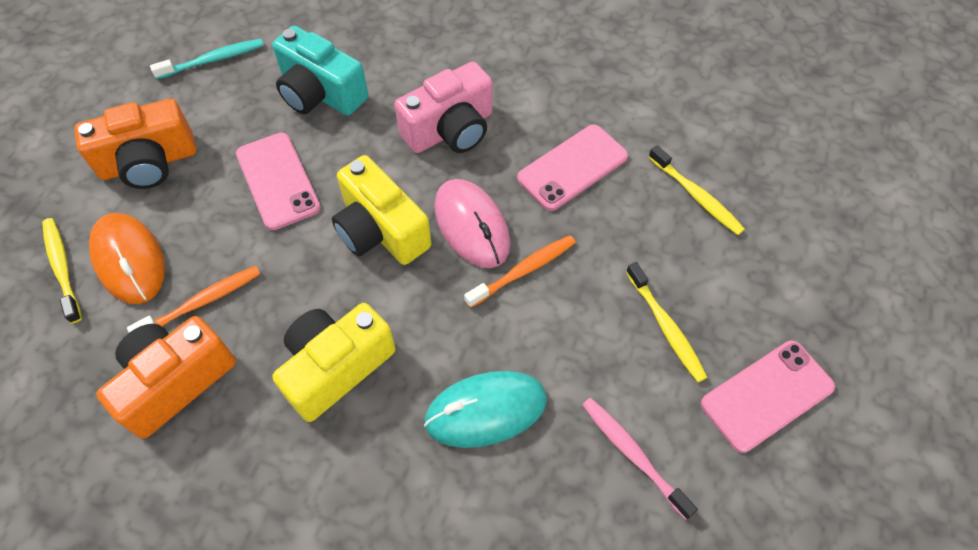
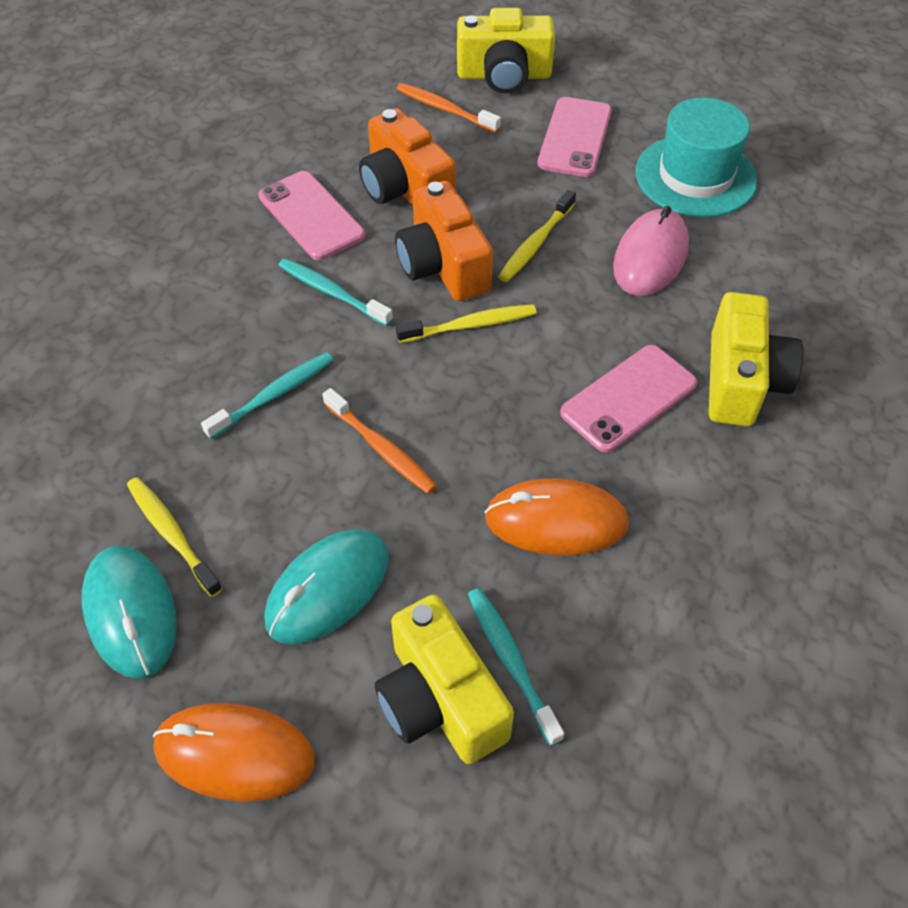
orange mouse: [89,213,165,304] = 1 -> [153,703,315,802] [484,478,629,555] = 2
pink camera: [394,61,493,153] = 1 -> none = 0
pink toothbrush: [582,398,698,520] = 1 -> none = 0
turquoise camera: [272,26,368,115] = 1 -> none = 0
turquoise hat: none = 0 -> [636,97,757,217] = 1
turquoise mouse: [424,371,547,448] = 1 -> [82,545,177,679] [264,529,389,644] = 2
turquoise toothbrush: [150,39,264,79] = 1 -> [201,352,333,439] [278,258,393,326] [468,588,564,746] = 3
yellow camera: [273,303,396,422] [332,155,431,265] = 2 -> [375,594,514,764] [457,8,555,93] [709,292,803,426] = 3

